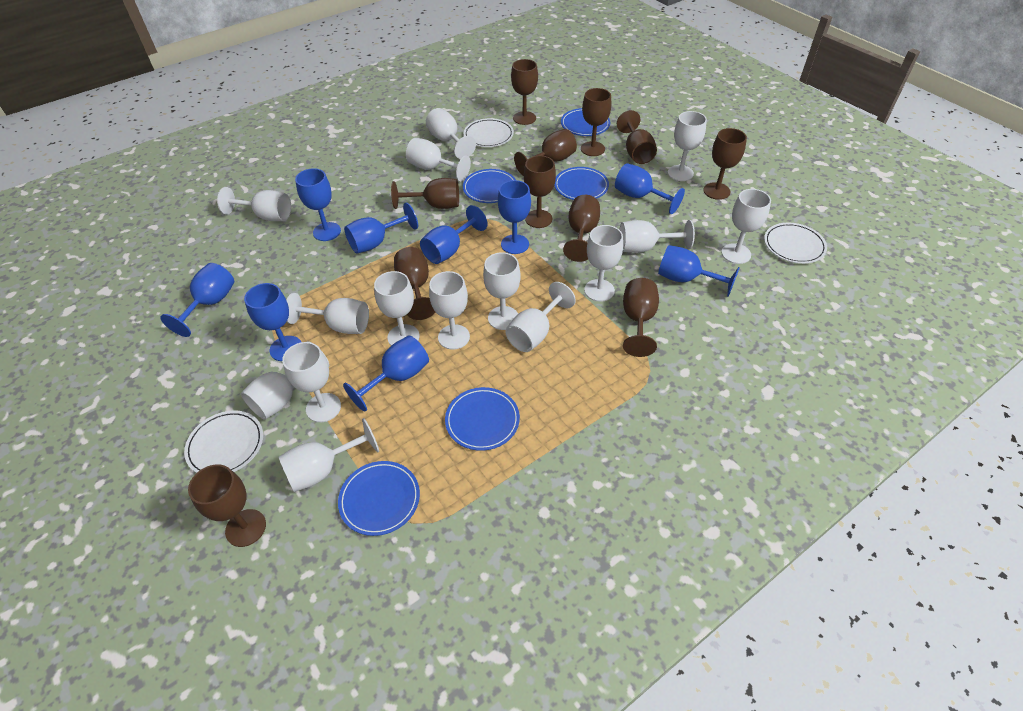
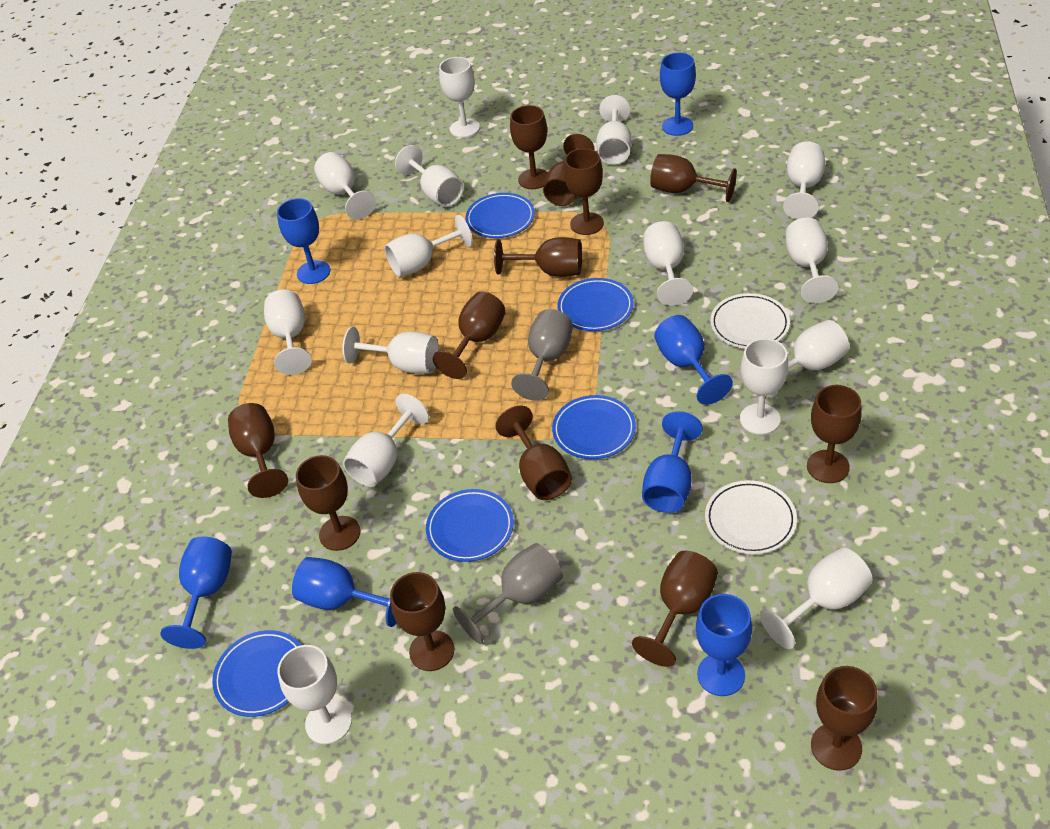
blue goblet: [160,263,234,337] [244,283,301,361] [295,168,341,241] [343,335,429,411] [344,203,418,254] [420,205,488,264] [498,180,531,254] [615,163,685,214] [658,245,740,297] = 9 -> [160,536,232,649] [277,198,330,284] [292,557,397,627] [642,411,702,513] [654,315,733,405] [660,53,696,136] [696,594,752,696] = 7
brown goblet: [188,464,266,547] [391,178,459,209] [394,247,435,320] [511,59,538,125] [514,129,577,176] [524,156,556,228] [563,195,600,262] [581,88,611,156] [617,110,657,164] [623,278,659,357] [703,128,747,200] = 11 -> [228,403,288,498] [296,455,360,551] [390,572,454,671] [433,292,506,379] [494,237,582,277] [495,406,572,500] [510,105,548,189] [543,134,595,206] [564,148,604,235] [632,551,718,667] [650,154,737,202] [807,385,862,483] [811,666,878,771] = 13
grey goblet: none = 0 -> [453,543,563,644] [511,309,573,401] = 2
white plate: [184,410,263,473] [464,118,514,147] [764,223,827,264] = 3 -> [705,480,797,555] [710,293,790,349] = 2

